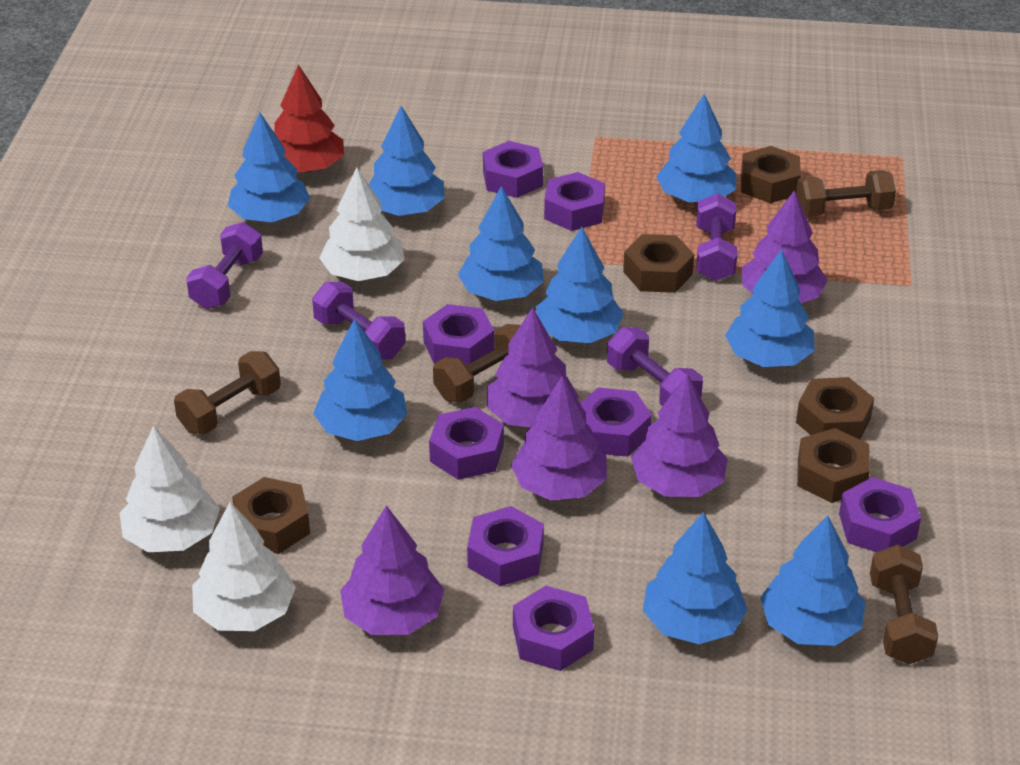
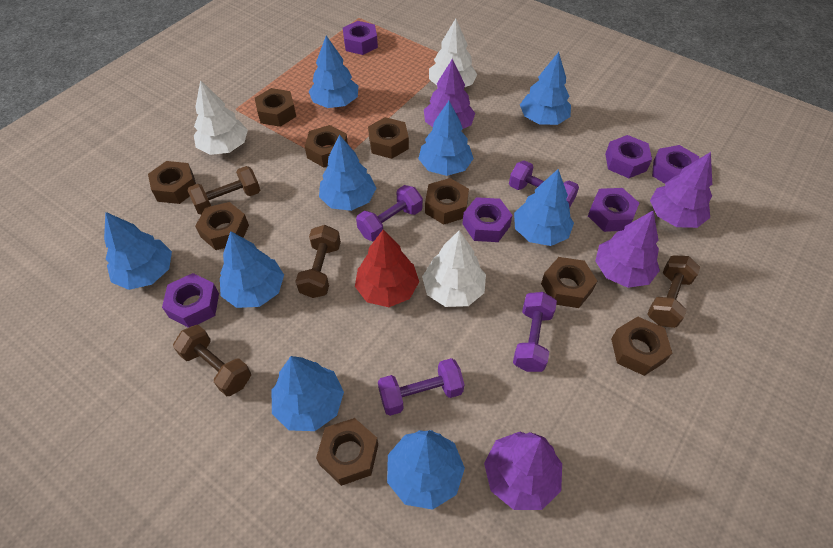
brown nut: [232,477,310,554] [623,234,694,293] [741,146,801,203] [796,377,874,439] [797,428,870,503] = 5 -> [148,161,196,204] [195,202,249,250] [255,88,296,127] [305,125,348,168] [316,418,378,486] [368,117,409,159] [425,178,469,225] [541,257,597,308] [611,317,672,376] = 9
purple nut: [423,304,494,365] [429,407,504,480] [467,506,544,586] [483,141,543,198] [513,586,594,671] [544,172,605,231] [580,387,652,457] [839,477,921,552] = 8 -> [162,273,219,328] [343,21,378,55] [462,197,512,242] [588,188,639,232] [605,135,652,178] [652,145,699,184] = 6
purple tree: [340,505,444,635] [487,307,579,428] [511,376,607,500] [631,374,728,497] [742,190,828,303] = 5 -> [424,59,475,129] [484,432,562,510] [595,211,660,288] [650,152,712,228] = 4

